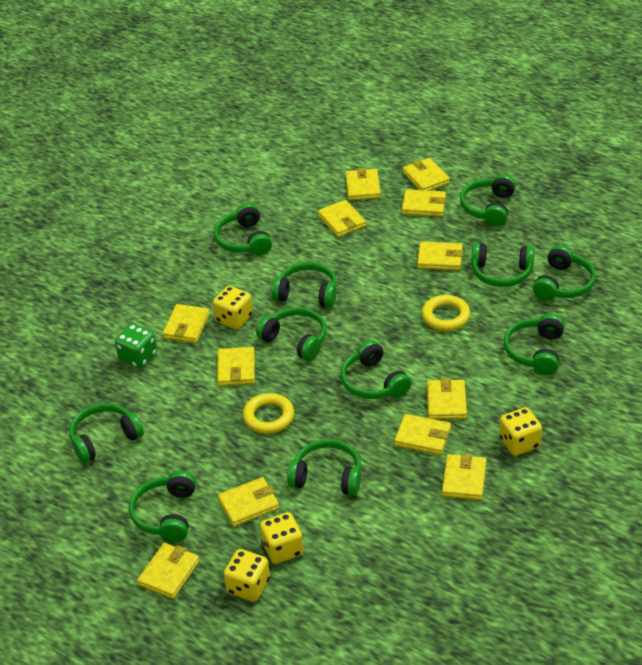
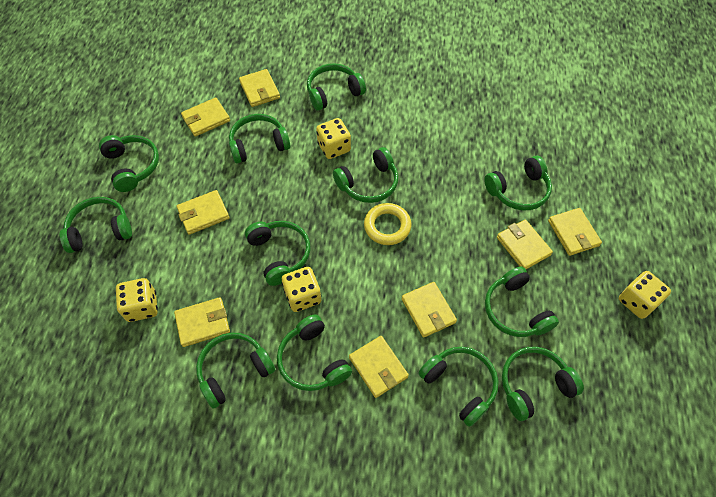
green dice: [115,324,157,368] = 1 -> none = 0
green headphones: [69,403,144,463] [129,471,196,542] [214,203,272,255] [256,307,327,361] [271,262,337,308] [287,439,361,496] [340,340,411,399] [460,174,516,226] [471,243,534,287] [504,314,564,375] [533,245,596,301] = 11 -> [60,197,132,253] [99,135,159,192] [196,332,275,409] [229,114,290,164] [245,221,310,286] [277,314,352,391] [307,64,366,111] [333,147,398,203] [418,347,498,427] [484,156,552,210] [485,267,559,337] [502,347,584,421] = 12
yellow ring: [243,393,294,434] [422,295,470,331] = 2 -> [364,203,412,245] = 1
yellow wallet: [137,543,200,599] [162,304,210,343] [217,347,255,386] [218,477,279,527] [318,200,366,237] [345,168,381,200] [394,414,451,455] [402,189,446,217] [403,158,450,191] [417,241,463,270] [427,378,467,419] [442,453,487,500] = 12 -> [174,297,230,347] [177,190,229,235] [181,97,230,137] [239,69,280,107] [349,336,409,398] [401,282,457,338] [497,219,553,269] [548,208,602,256] = 8

